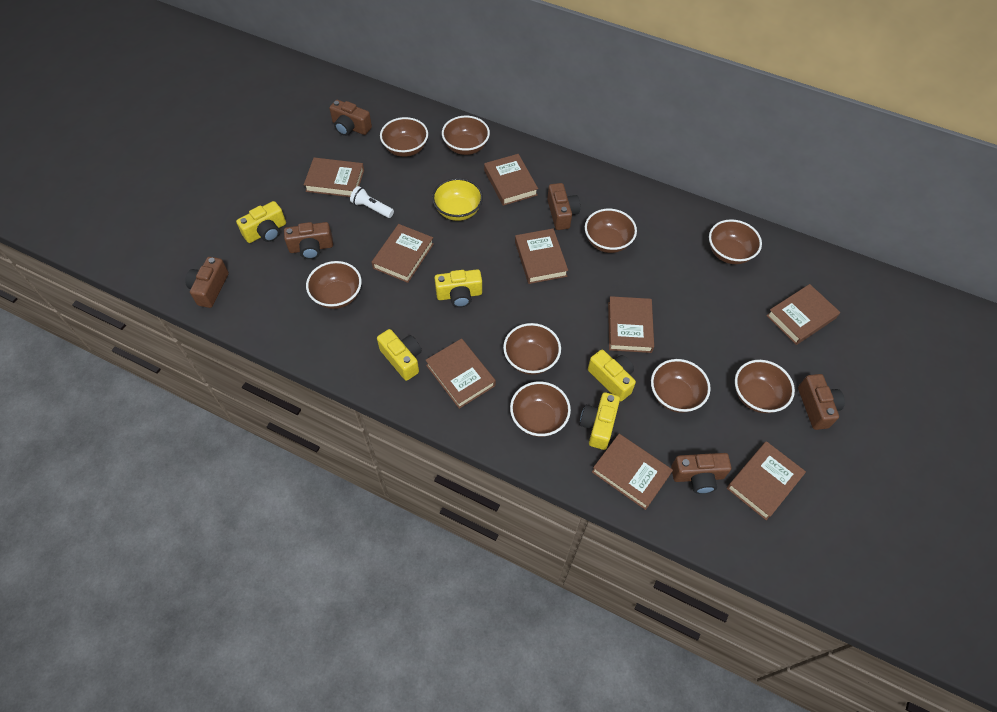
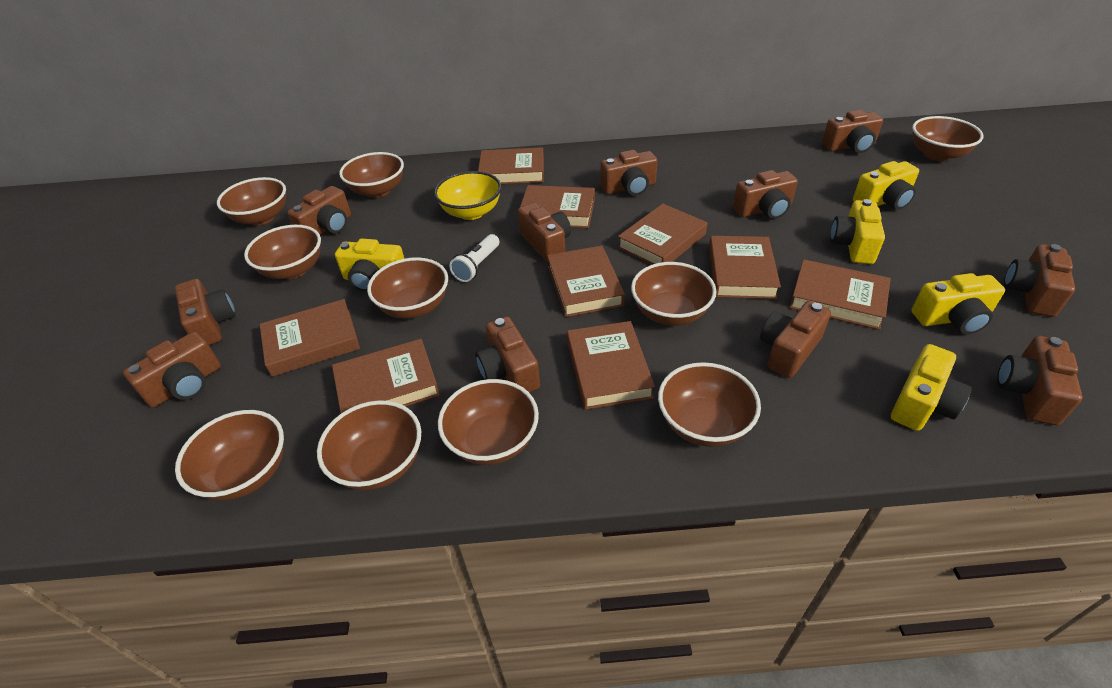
brown bowl: [306,261,362,309] [380,117,428,157] [442,116,490,155] [503,323,561,375] [510,381,571,437] [585,209,637,253] [651,359,711,413] [709,219,762,264] [735,360,795,413] = 9 -> [175,410,284,500] [217,177,286,226] [244,225,321,279] [317,400,421,490] [339,152,404,198] [367,257,448,318] [438,379,539,465] [631,262,716,326] [658,362,761,447] [912,116,984,161] = 10
brown camera: [185,257,229,308] [284,222,333,259] [329,100,372,136] [547,183,580,230] [671,453,731,494] [798,374,845,430] = 6 -> [123,332,221,408] [175,279,236,345] [287,186,351,235] [476,316,540,392] [518,203,571,263] [600,150,658,196] [733,170,798,219] [760,301,831,378] [822,110,883,153] [997,336,1083,425] [1004,244,1075,317] = 11

